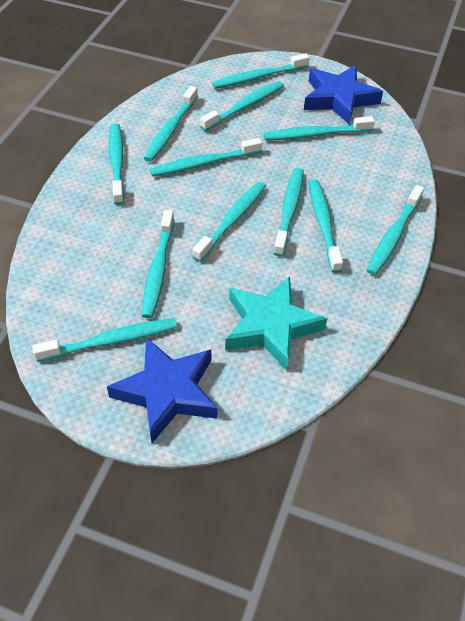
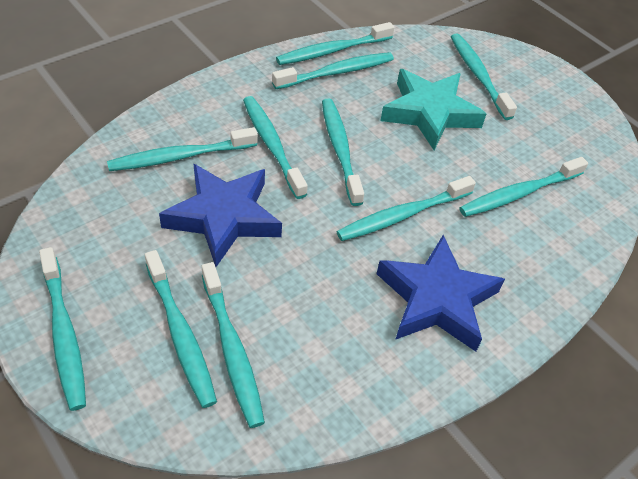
turquoise toothbrush: [32,318,177,362] [109,123,124,205] [142,210,174,318] [144,86,198,162] [150,138,262,177] [193,181,266,262] [200,81,284,131] [212,53,310,89] [264,116,375,140] [273,167,304,257] [309,179,343,273] [367,185,424,275] = 12 -> [39,247,86,411] [107,127,258,171] [145,250,217,408] [202,262,265,428] [243,96,308,199] [272,52,394,89] [276,22,394,65] [322,99,364,206] [336,176,476,241] [451,34,517,120] [459,157,588,217] = 11

